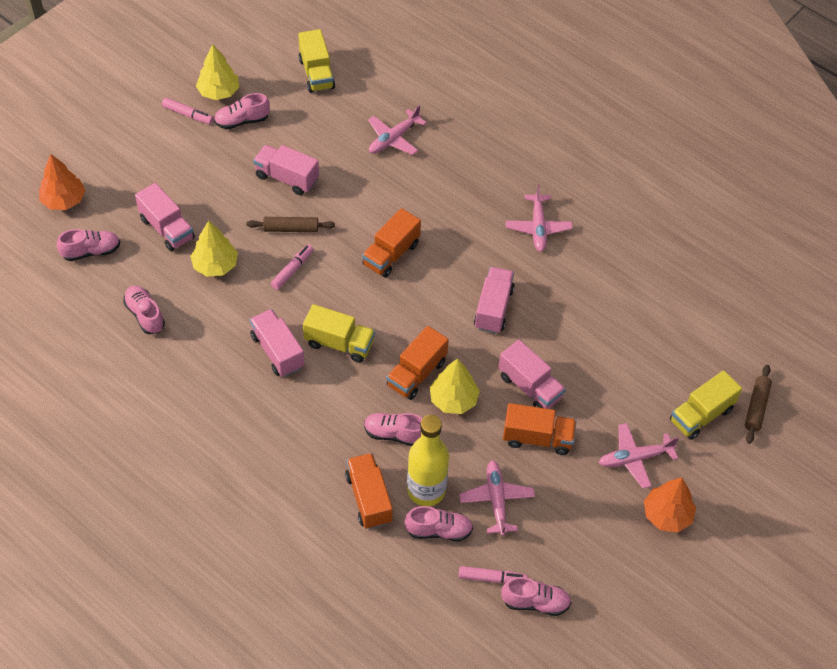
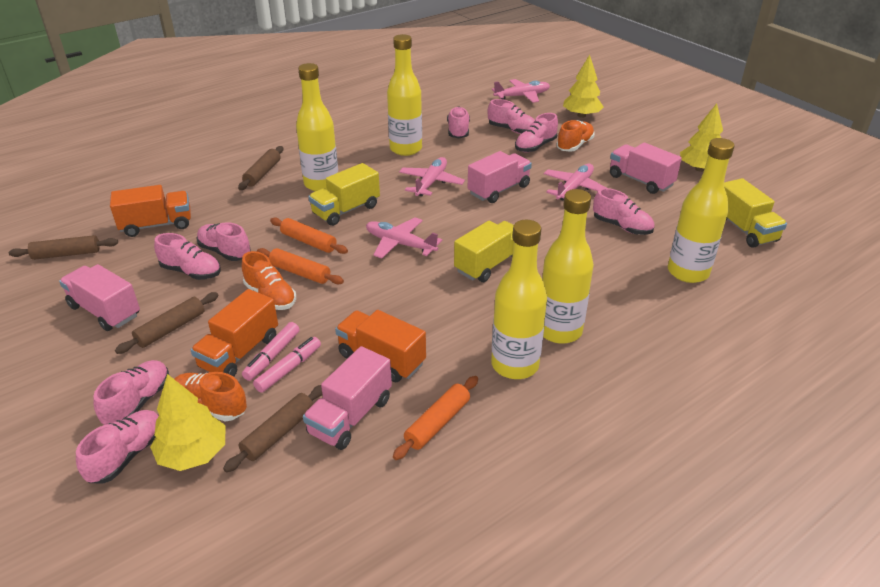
brown rolling pin: [247,217,335,232] [745,365,772,444] = 2 -> [9,235,118,260] [115,292,219,354] [223,385,322,472] [238,146,283,190] = 4
orange rolling pin: none = 0 -> [257,248,344,284] [270,217,348,254] [393,376,478,460] = 3
orange shoe: none = 0 -> [175,372,247,422] [242,251,296,310] [557,120,595,152] = 3
orange tree: [39,154,85,210] [644,478,696,532] = 2 -> none = 0
orange truck: [345,453,393,529] [362,208,421,278] [387,326,449,400] [503,403,576,455] = 4 -> [110,185,191,237] [191,289,278,377] [335,310,426,382] = 3
pink marker: [162,98,214,124] [271,244,314,290] [459,566,527,584] = 3 -> [242,322,300,381] [253,337,321,393] = 2
pink shoe: [57,229,120,261] [123,286,165,334] [214,93,270,129] [364,413,423,446] [404,506,473,541] [501,577,571,616] = 6 -> [76,410,159,483] [93,360,169,425] [154,233,221,280] [197,222,251,261] [447,106,470,138] [488,99,535,134] [515,113,558,153] [593,188,654,235] = 8
pink truck: [135,183,195,251] [250,309,305,377] [253,145,319,195] [474,267,515,334] [498,340,566,409] = 5 -> [59,264,140,331] [303,346,392,450] [468,151,532,203] [610,143,682,194] = 4
yellow bottle: [407,415,449,506] = 1 -> [296,63,338,191] [387,34,422,156] [491,220,547,379] [542,189,594,344] [668,138,735,283] = 5

